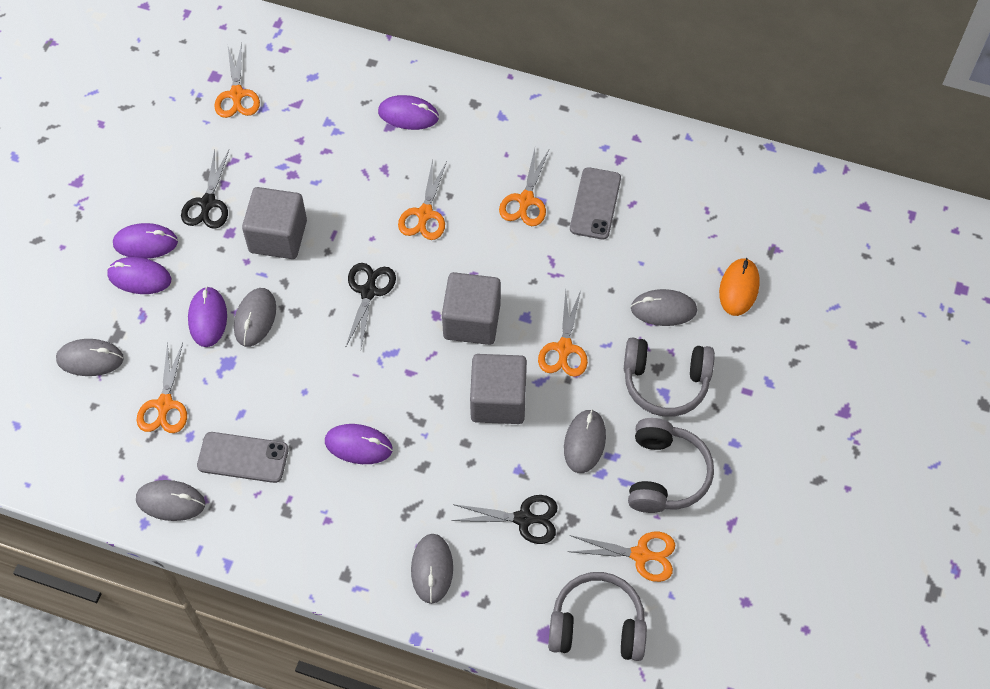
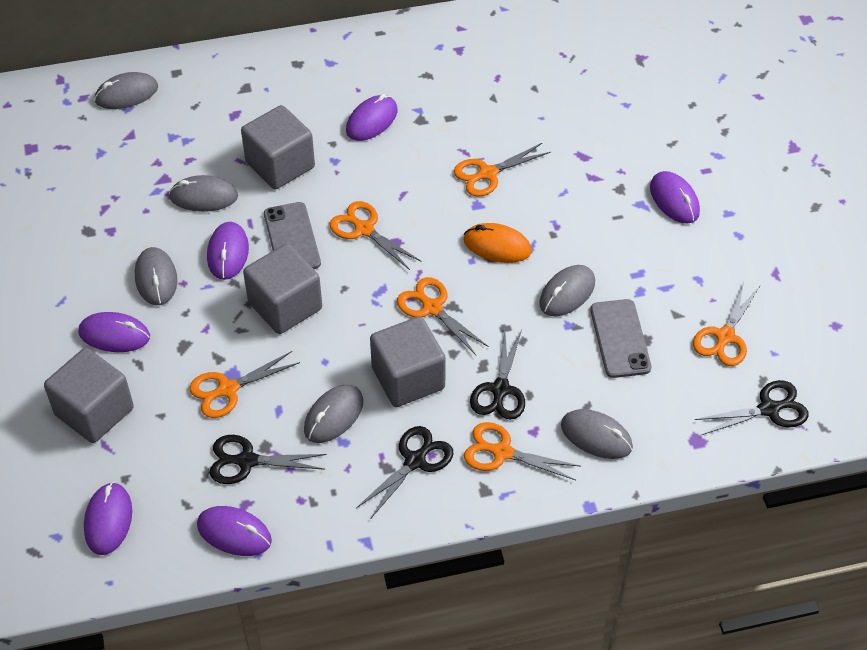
black scissors: [181,150,229,229] [345,263,396,348] [451,495,558,544] = 3 -> [210,435,327,484] [356,426,453,518] [470,329,525,420] [695,380,809,435] = 4
grey cube: [242,187,307,259] [442,272,501,345] [470,354,527,424] = 3 -> [44,348,134,443] [241,105,315,189] [243,244,322,334] [370,316,446,407] = 4
grey headphones: [548,572,647,661] [624,338,715,417] [628,418,714,513] = 3 -> none = 0
purple mouse: [107,257,171,294] [113,223,178,259] [188,286,227,347] [325,424,392,464] [378,95,439,130] = 5 -> [79,312,150,352] [84,482,132,555] [197,506,272,556] [207,222,249,280] [346,94,398,141] [650,171,700,224] = 6

